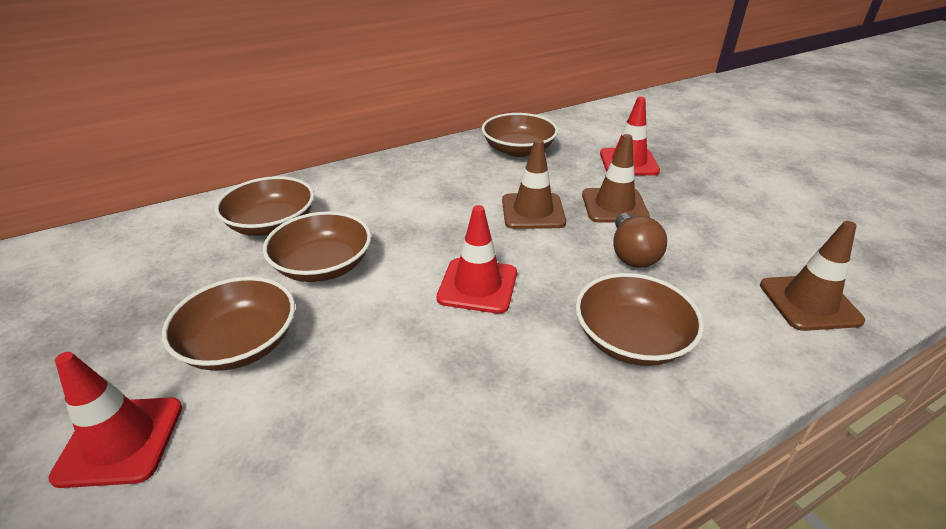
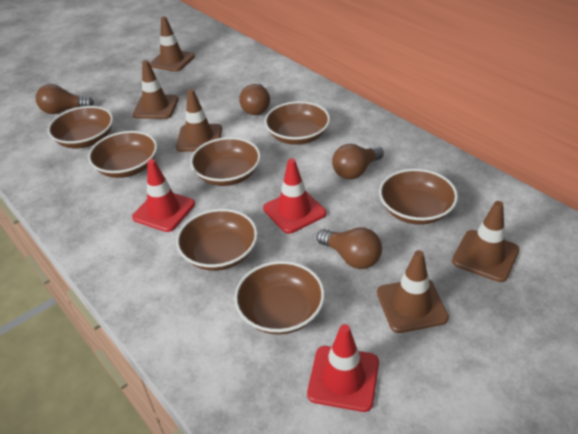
brown bowl: [162,277,295,371] [215,176,314,236] [263,211,371,282] [482,113,558,157] [576,273,704,366] = 5 -> [48,106,113,148] [88,131,157,178] [176,209,258,271] [190,137,261,186] [234,261,325,335] [265,101,330,145] [379,169,458,225] = 7
brown light bulb: [614,213,667,268] = 1 -> [36,84,94,114] [239,83,270,115] [317,228,382,269] [332,144,384,179] = 4
brown traffic cone: [502,139,566,229] [582,134,650,222] [760,221,865,331] = 3 -> [132,60,179,119] [150,16,195,72] [176,89,222,152] [377,250,449,333] [452,201,520,282] = 5

